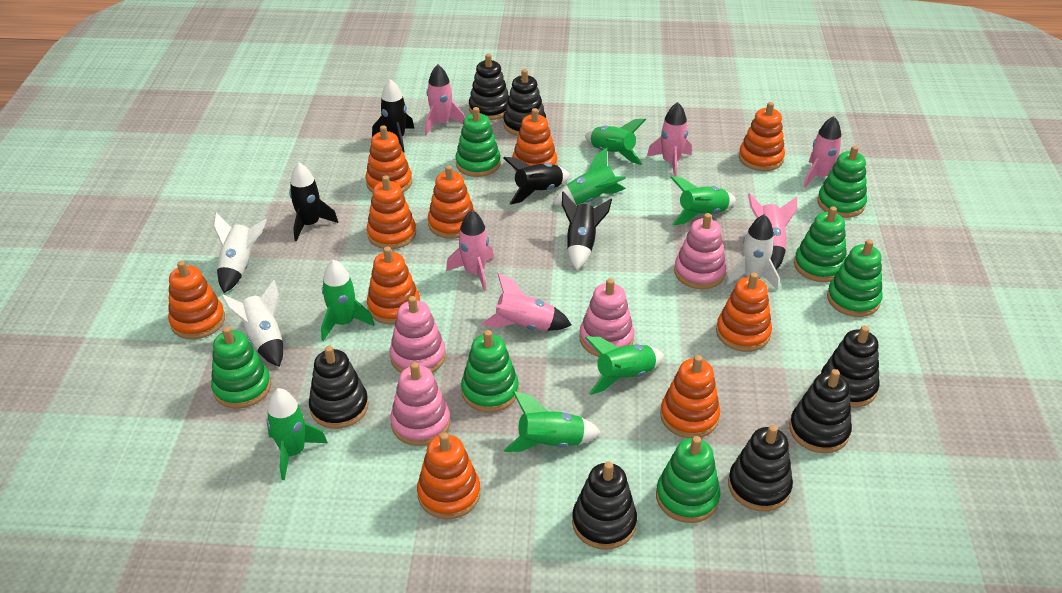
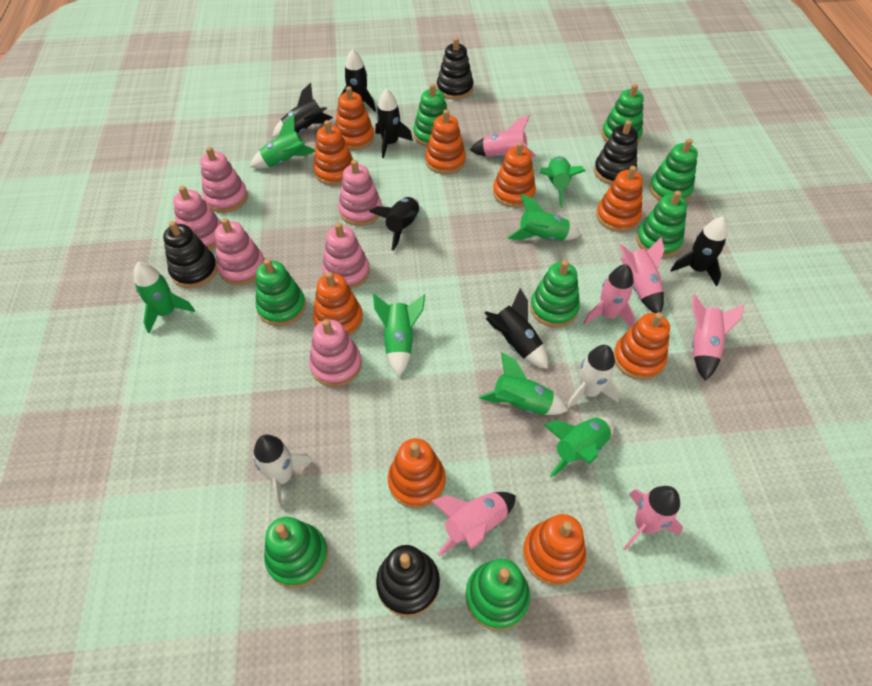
black rocket: [289,163,338,241] [372,79,414,152] [504,157,570,205] [562,191,612,270] = 4 -> [272,83,333,138] [338,49,376,112] [369,197,419,251] [375,89,413,158] [485,288,548,369] [670,217,727,286] = 6
black stacking toy: [309,346,369,429] [469,54,509,120] [503,69,546,136] [572,461,637,550] [728,425,793,512] [789,369,852,453] [821,326,879,408] = 7 -> [163,221,217,288] [376,545,440,617] [437,37,473,100] [594,120,638,185] = 4
green stacking toy: [211,326,271,409] [455,107,501,177] [461,330,519,412] [656,436,720,523] [794,206,847,282] [817,146,867,218] [827,239,882,317] = 7 -> [255,259,306,326] [264,517,328,588] [413,83,448,147] [465,559,530,631] [530,260,580,328] [602,84,644,143] [636,191,687,257] [649,139,698,201] = 8
orange stacking toy: [168,261,225,339] [365,125,412,193] [367,175,416,249] [367,247,420,325] [417,433,480,519] [428,165,475,239] [512,108,557,172] [660,355,720,438] [716,272,772,352] [739,102,785,171] = 10 -> [313,272,363,336] [314,120,353,185] [335,86,374,150] [388,438,446,509] [425,109,466,174] [493,142,536,208] [523,514,586,586] [596,166,643,232] [613,312,670,380] = 9
pink stacking toy: [390,296,446,373] [390,362,450,446] [579,278,634,357] [674,213,726,289] = 4 -> [173,186,222,250] [200,147,248,213] [215,218,265,285] [309,319,362,387] [322,223,370,289] [338,160,382,226] = 6
white rocket: [213,213,267,293] [221,280,283,366] [726,214,780,290] = 3 -> [253,434,313,509] [566,345,620,408] = 2

